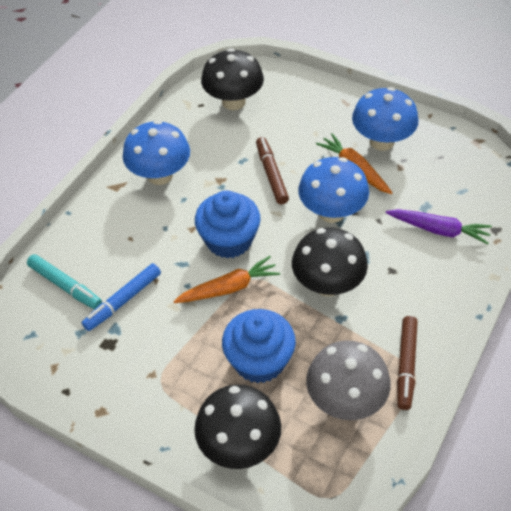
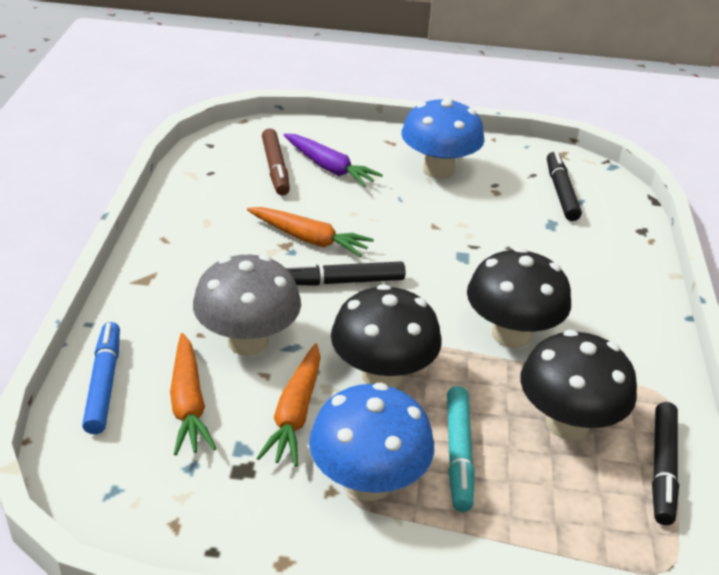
black marker: none = 0 -> [286,262,406,286] [547,151,582,221] [652,402,679,525] = 3
blue cupcake: [195,190,261,259] [222,309,296,383] = 2 -> none = 0
blue mushroom: [123,120,190,185] [298,157,369,223] [352,87,418,151] = 3 -> [309,383,434,501] [401,97,484,179] = 2
brown marker: [256,137,289,204] [397,316,418,410] = 2 -> [262,128,290,195] = 1
orange carrot: [173,256,280,303] [316,133,392,194] = 2 -> [170,333,217,455] [247,207,374,257] [257,343,321,467] = 3

